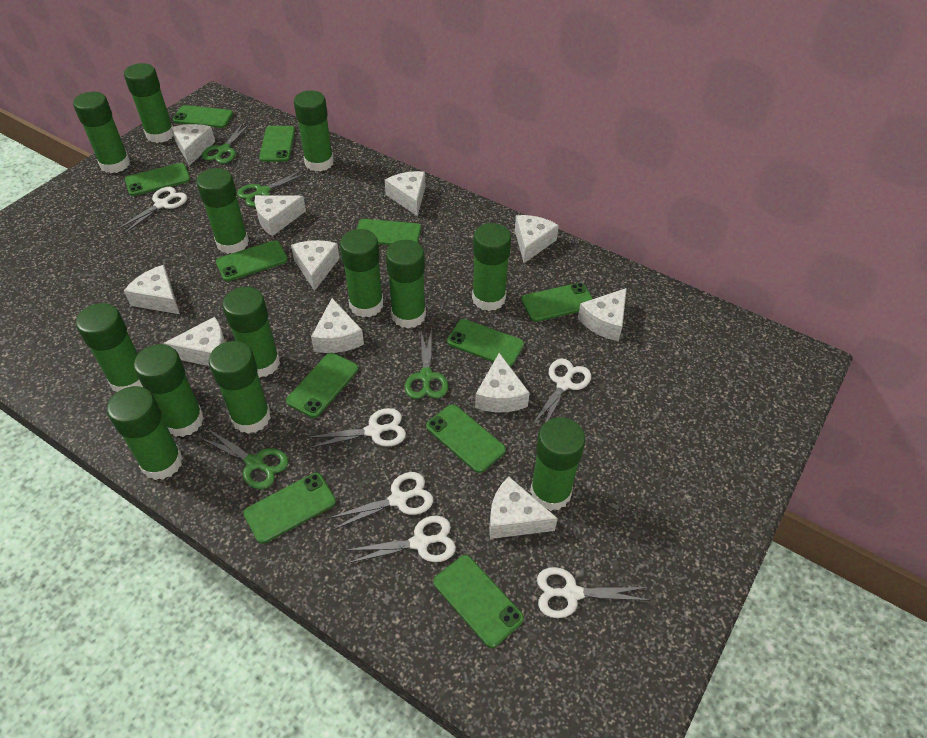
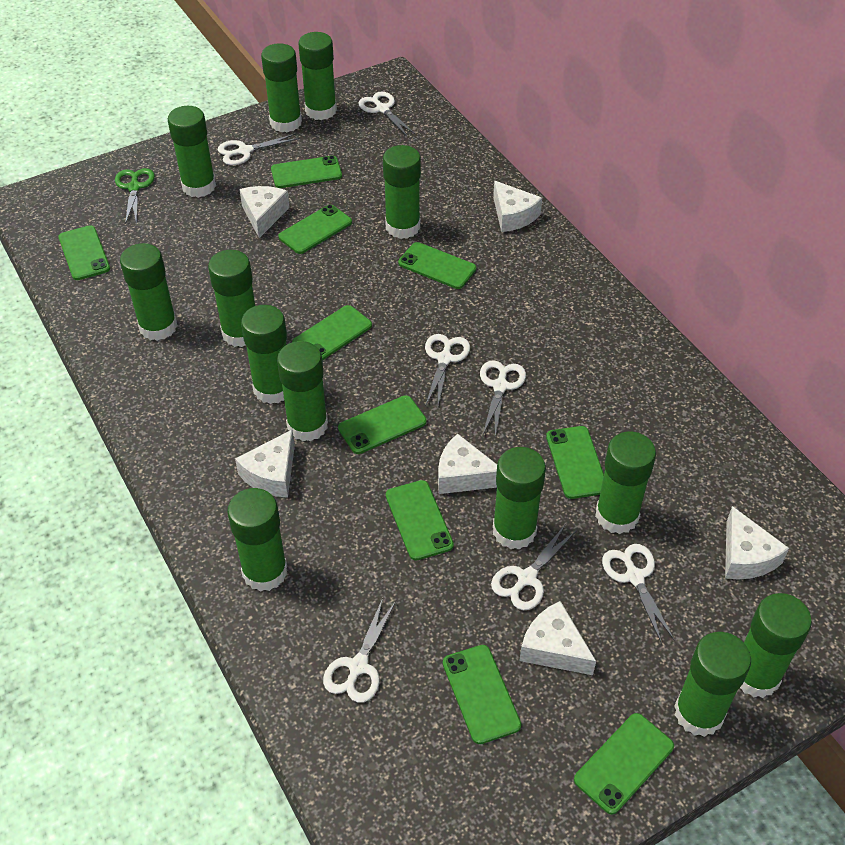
green phone: [125,163,190,196] [173,105,233,128] [216,240,288,281] [243,473,336,544] [259,126,295,162] [286,353,358,418] [357,219,421,245] [426,404,506,473] [433,555,524,648] [447,319,524,367] [521,283,593,322] = 11 -> [58,225,110,280] [271,156,342,188] [278,205,352,254] [292,305,372,360] [338,395,427,454] [386,480,454,561] [398,242,476,289] [443,645,521,744] [546,426,604,499] [574,713,674,814] = 10
green scissors: [199,428,289,489] [202,122,251,164] [237,169,307,207] [404,329,448,399] = 4 -> [115,168,155,224] = 1
white cheese: [124,265,180,314] [163,317,225,366] [171,124,215,166] [255,195,306,236] [291,240,340,291] [311,298,364,353] [385,171,425,216] [475,353,530,412] [489,477,558,539] [515,215,559,263] [578,288,627,341] = 11 -> [235,430,295,498] [239,186,290,238] [438,434,497,494] [493,181,542,232] [519,601,596,675] [725,506,789,580] = 6
white scissors: [117,187,187,234] [306,408,406,449] [328,472,433,530] [346,516,456,563] [532,359,591,425] [537,567,650,618] = 6 -> [218,134,299,165] [323,598,396,703] [359,92,416,136] [425,334,470,406] [480,360,526,437] [491,525,577,610] [602,544,675,644] = 7

